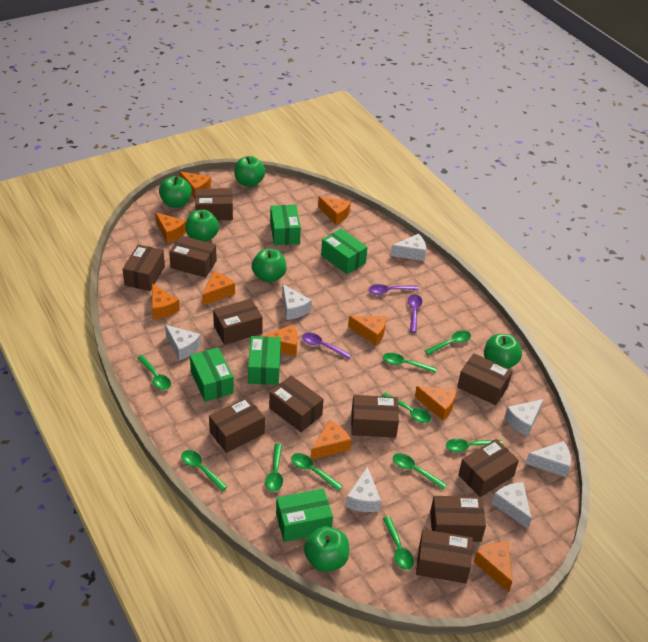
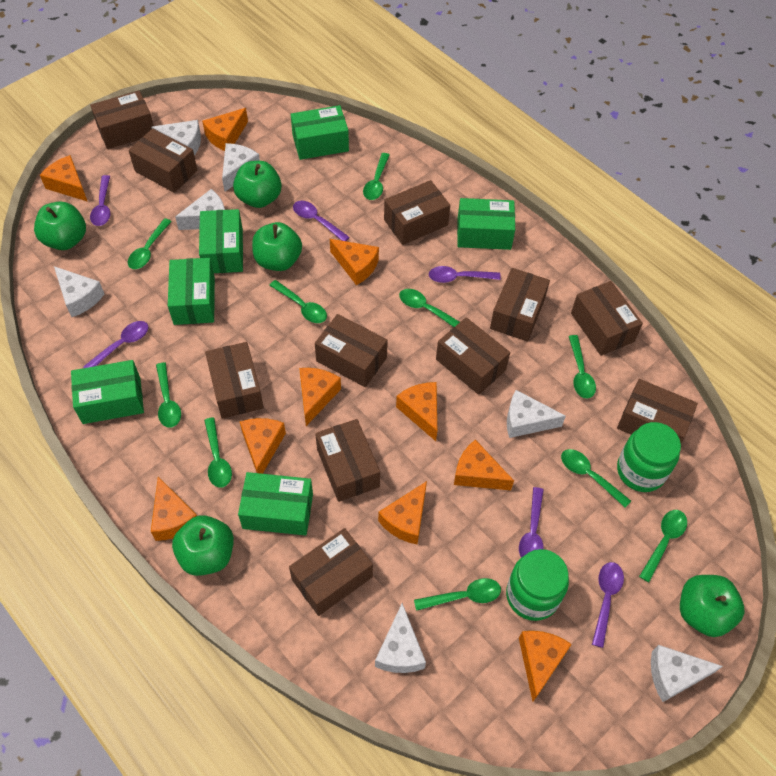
green apple: [159,176,192,208] [185,210,219,242] [234,156,266,187] [252,248,287,282] [304,526,349,572] [484,334,522,369] = 6 -> [34,201,86,250] [172,515,234,576] [233,161,282,208] [252,222,302,271] [680,575,745,637] = 5
green box: [190,347,234,402] [248,336,281,385] [270,205,301,245] [276,489,333,542] [321,229,368,274] = 5 -> [71,360,144,424] [168,258,215,325] [199,209,243,273] [238,472,313,536] [291,105,349,160] [457,198,515,250] = 6
green jar: none = 0 -> [506,549,569,621] [617,422,681,492] = 2
purple spoon: [302,333,351,359] [369,284,419,295] [408,294,422,333] = 3 -> [83,321,148,368] [90,175,110,226] [293,201,350,241] [429,266,501,283] [519,487,544,557] [592,562,624,648] = 6

